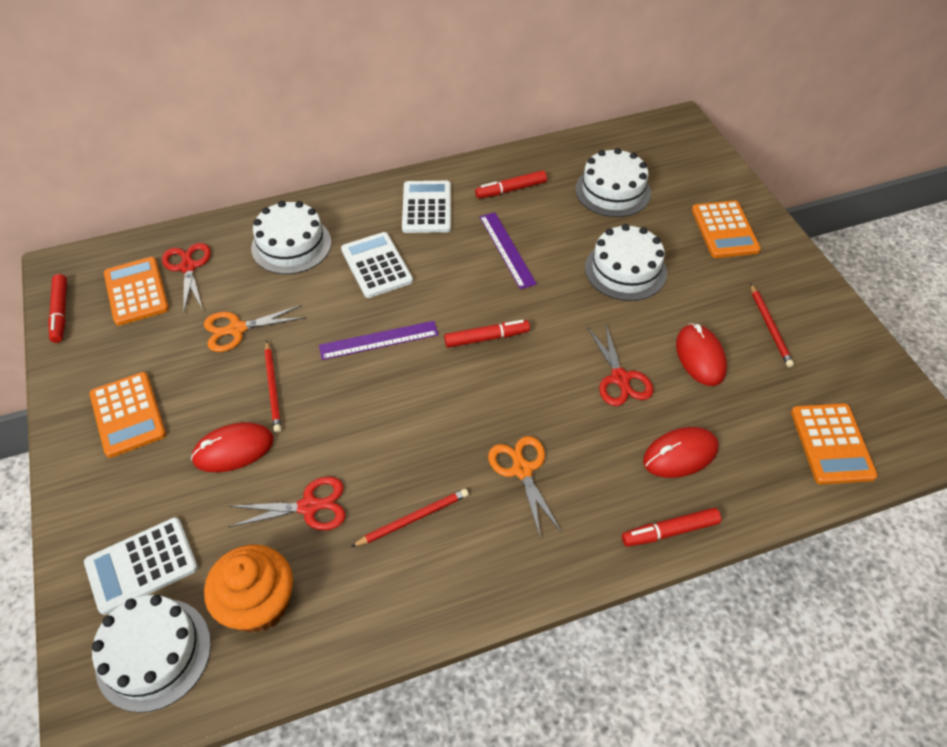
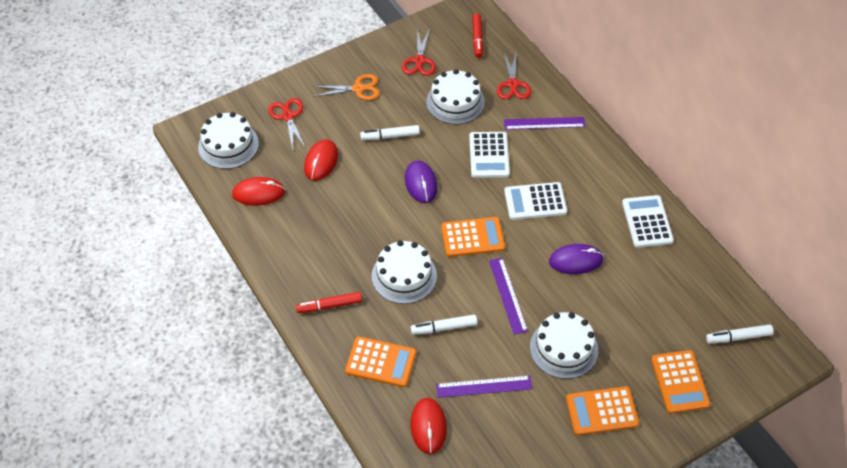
orange cupcake: [204,545,293,633] = 1 -> none = 0
orange scissors: [204,305,305,352] [488,436,562,539] = 2 -> [313,74,380,100] = 1
purple mouse: none = 0 -> [405,160,437,203] [549,244,604,274] = 2
purple ruler: [319,321,439,360] [480,212,537,289] = 2 -> [436,375,532,398] [489,258,528,335] [504,117,586,130] = 3
red marker: [48,274,67,343] [444,320,530,348] [475,170,547,199] [622,508,721,547] = 4 -> [296,292,362,313] [472,13,483,58] = 2
red pencil: [264,341,281,432] [351,489,469,547] [751,284,794,367] = 3 -> none = 0
white marker: none = 0 -> [360,125,420,140] [411,315,477,335] [706,324,774,344] = 3

